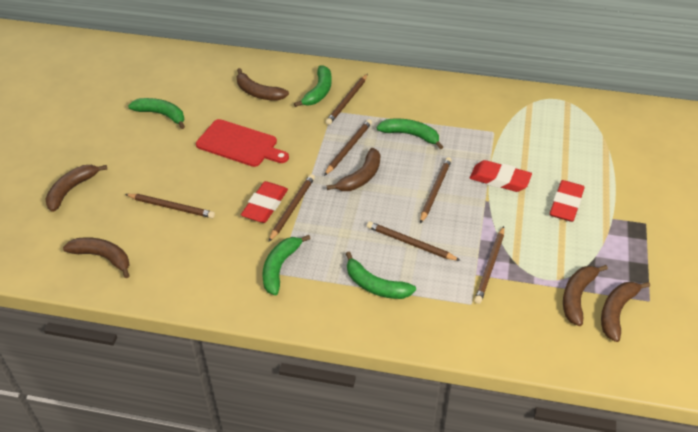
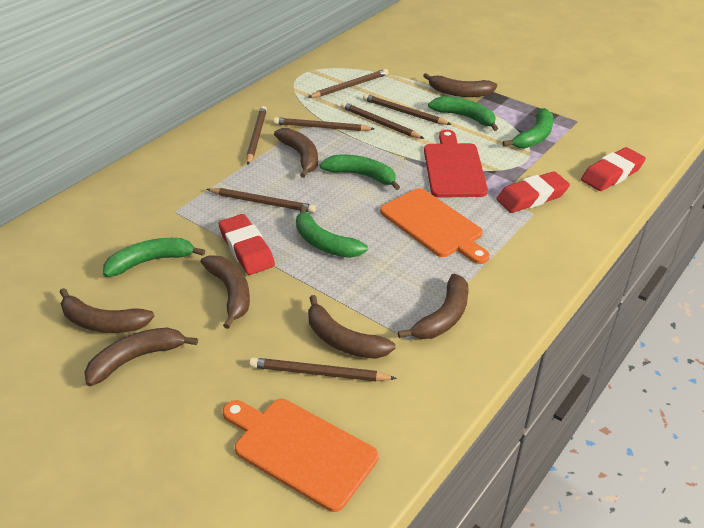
brown banana: [45,165,107,212] [63,237,130,278] [236,68,289,101] [327,148,380,191] [563,265,608,326] [601,282,650,342] = 6 -> [60,288,154,333] [84,328,198,386] [201,255,250,329] [274,128,318,178] [308,295,395,359] [398,274,469,339] [423,73,497,97] = 7
orange cutting board: none = 0 -> [223,399,379,512] [380,188,490,264] = 2

